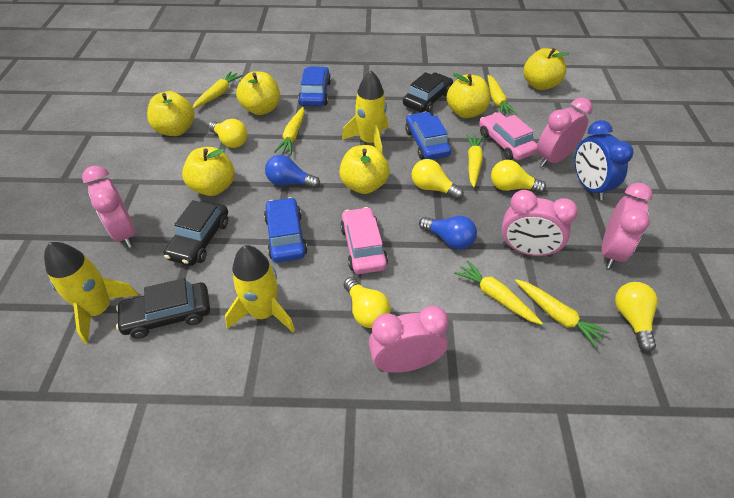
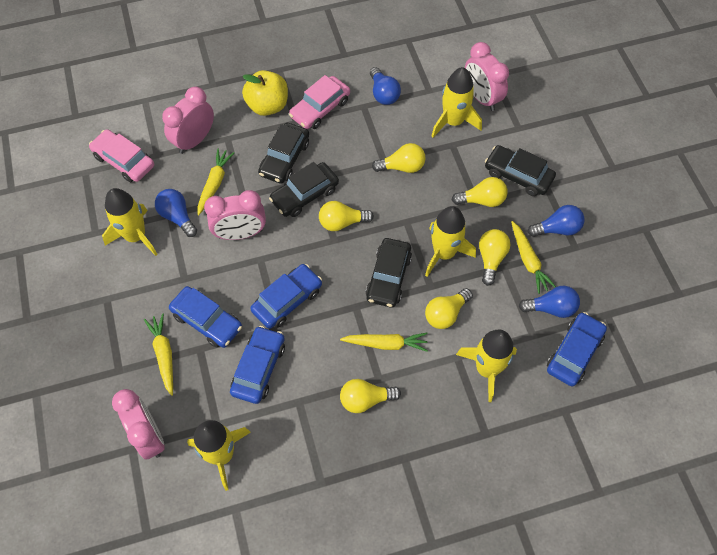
black car: [116,278,210,339] [164,200,228,266] [403,72,453,113] = 3 -> [258,123,309,183] [269,162,339,217] [366,238,412,308] [485,145,556,196] = 4
blue car: [264,197,307,262] [298,66,331,106] [405,112,451,160] = 3 -> [169,286,242,348] [230,326,285,404] [250,264,322,329] [547,312,607,386] = 4
blue clock: [575,120,633,200] = 1 -> none = 0
blue light bulb: [265,155,320,189] [419,216,477,250] = 2 -> [155,189,197,237] [370,67,401,105] [519,286,580,318] [528,205,585,237] = 4
pink clock: [82,165,136,248] [369,306,449,373] [502,190,578,257] [537,97,592,167] [602,183,653,268] = 5 -> [112,389,165,460] [162,87,214,154] [204,190,266,240] [465,42,509,111] = 4
yellow apple: [147,91,195,136] [182,147,235,196] [236,71,280,115] [339,145,390,194] [447,73,490,118] [524,48,569,90] = 6 -> [242,70,288,116] = 1
yellow carrot: [193,71,243,109] [274,107,305,154] [454,260,543,325] [466,134,484,187] [487,75,517,115] [515,279,609,348] = 6 -> [144,313,173,396] [197,149,234,215] [340,333,428,352] [511,221,556,294] = 4
yellow light bulb: [208,119,248,148] [344,277,390,328] [412,159,464,200] [491,160,546,193] [615,282,658,352] = 5 -> [319,201,374,231] [340,379,401,413] [372,143,426,173] [425,288,473,329] [452,177,508,207] [479,229,510,286] = 6
yellow rocket: [44,242,139,344] [225,245,295,332] [342,70,388,153] = 3 -> [102,188,158,256] [187,420,251,491] [425,206,476,277] [431,67,482,138] [456,330,517,402] = 5

